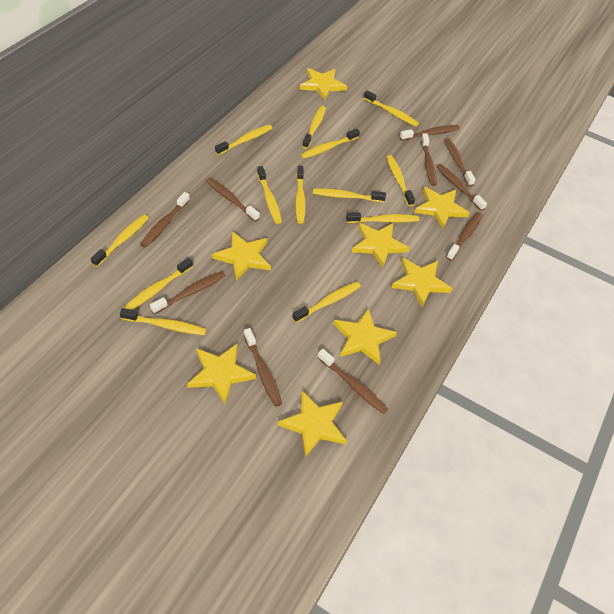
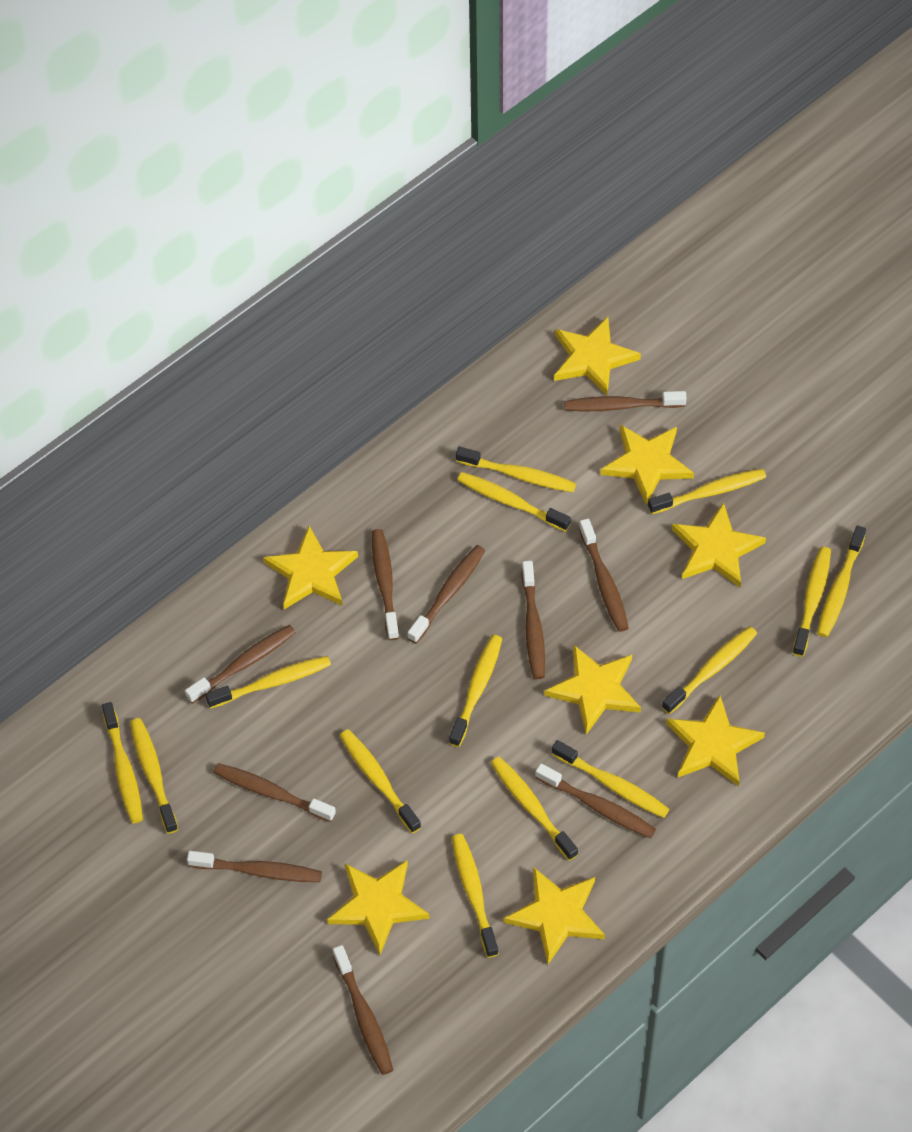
yellow toothbrush: [91,214,149,267] [120,308,207,335] [124,258,193,310] [215,125,272,155] [257,166,282,224] [292,282,361,323] [295,166,306,224] [301,129,360,159] [302,106,326,149] [313,188,386,202] [346,212,419,223] [363,90,419,127] [387,155,415,206] = 13 -> [102,702,143,823] [130,718,178,834] [205,656,331,709] [339,729,421,833] [449,635,502,747] [452,834,499,958] [456,447,576,492] [457,472,571,532] [491,757,578,861] [552,740,670,818] [648,469,766,514] [662,626,757,714] [793,547,831,657] [817,525,866,637] = 14

